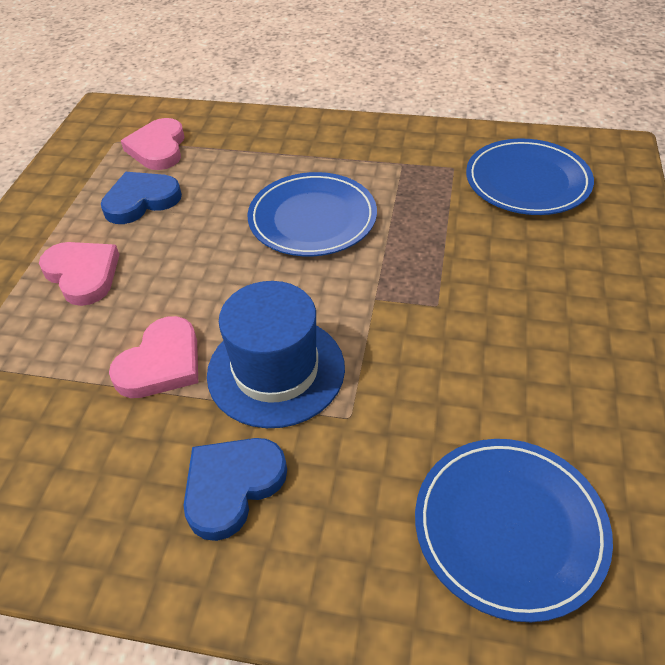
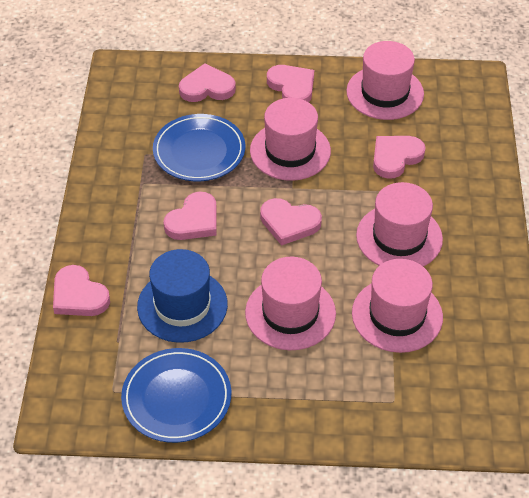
blue heart: [101,172,182,224] [183,438,287,541] = 2 -> none = 0
blue plate: [247,172,377,256] [415,439,613,622] [466,139,594,215] = 3 -> [121,348,231,443] [153,114,245,181] = 2
pink hat: none = 0 -> [245,257,336,350] [250,98,331,181] [346,41,424,120] [352,259,443,353] [356,182,443,267] = 5
pink heart: [39,242,119,306] [109,316,198,398] [121,118,185,170] = 3 -> [53,265,110,316] [163,192,217,240] [179,63,236,102] [260,198,322,246] [267,65,314,102] [373,136,426,179] = 6

